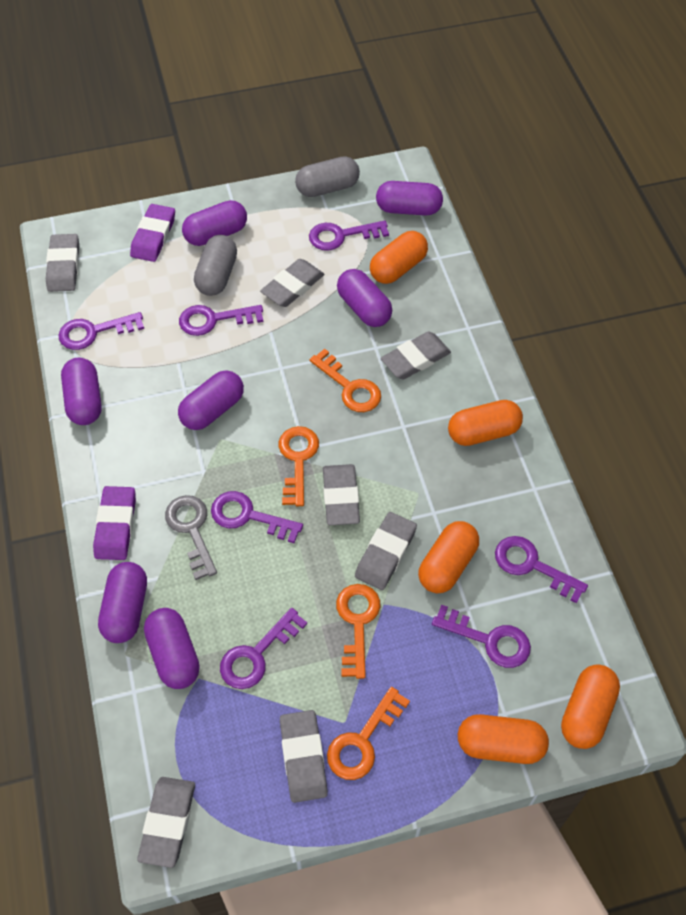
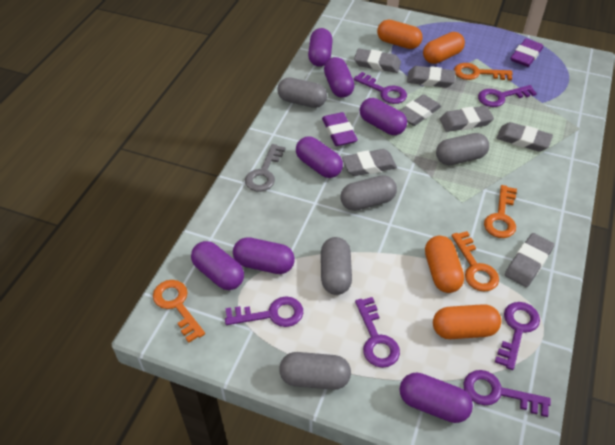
grey capsule: [194,235,237,296] [295,156,360,197] = 2 -> [277,77,327,108] [279,352,351,390] [321,237,352,295] [341,175,397,211] [436,133,489,165] = 5
orange capsule: [370,231,428,284] [418,521,479,593] [448,400,523,446] [458,714,549,764] [561,664,620,749] = 5 -> [377,20,423,49] [423,32,465,64] [425,236,464,293] [433,304,502,339] = 4
purple key: [58,312,144,350] [179,305,263,336] [211,491,303,543] [220,608,307,689] [309,220,389,251] [432,604,531,668] [495,536,588,603] = 7 -> [225,296,303,327] [354,72,407,104] [355,297,400,368] [463,370,551,417] [478,85,537,107] [495,302,540,370] = 6

